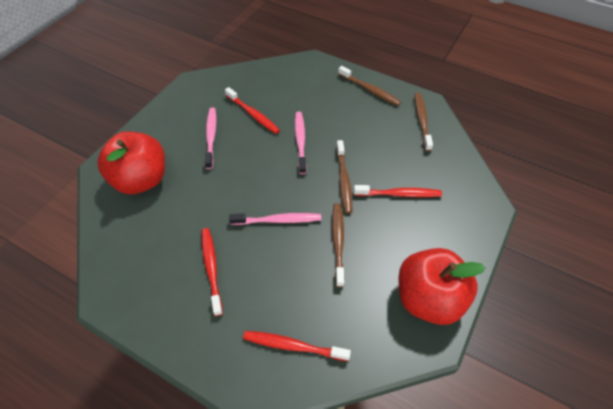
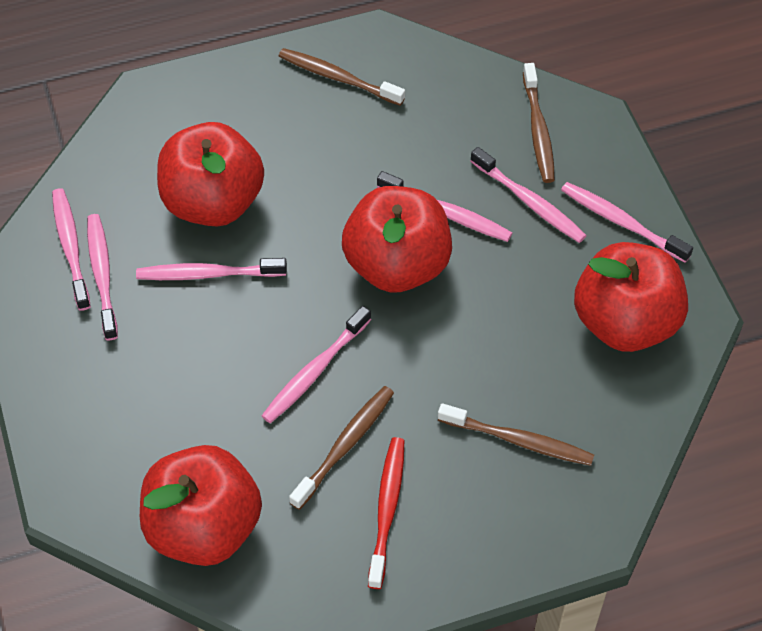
pink toothbrush: [205,107,216,169] [229,213,321,225] [295,112,307,174] = 3 -> [52,188,91,311] [87,214,118,340] [136,258,287,280] [261,306,371,423] [377,171,512,242] [470,147,587,243] [561,182,693,263] = 7
red apple: [97,131,165,194] [399,248,486,325] = 2 -> [140,445,262,566] [157,122,264,226] [342,186,452,293] [574,242,688,352] = 4
red toothbrush: [202,228,223,316] [225,87,280,134] [243,331,351,361] [354,185,442,197] = 4 -> [368,437,404,589] = 1

